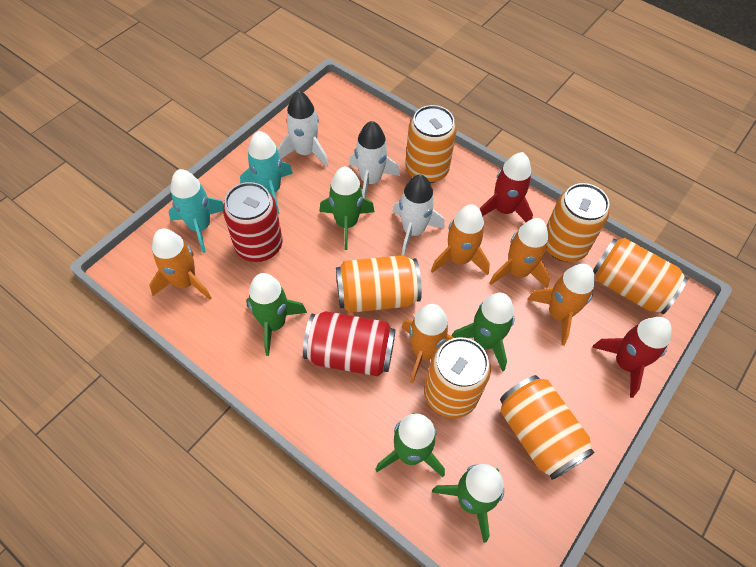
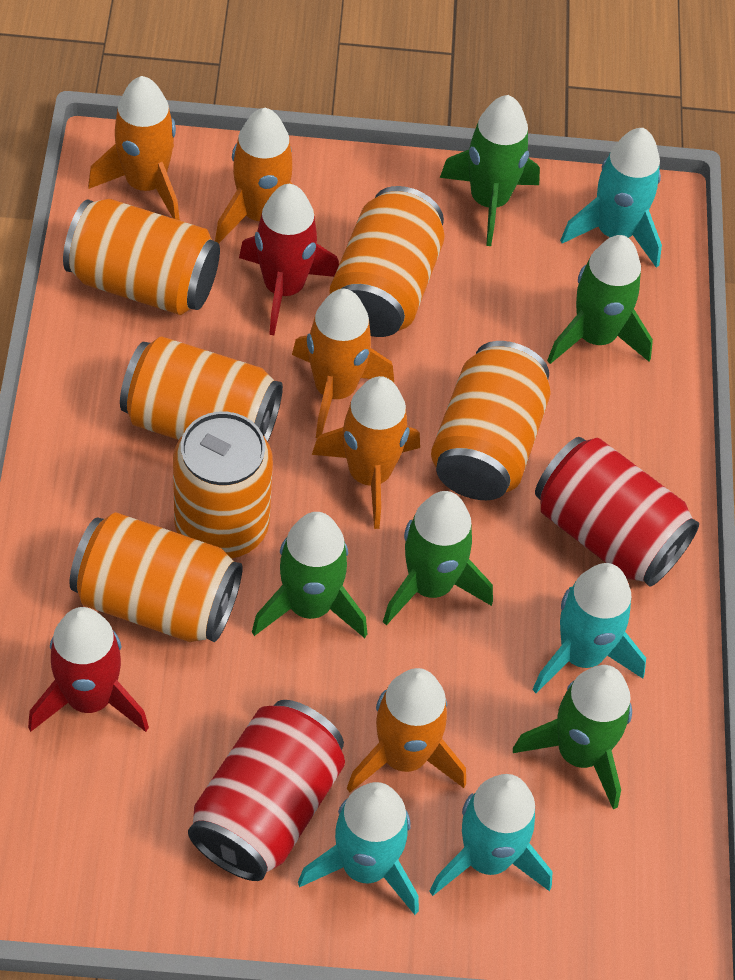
turquoise rocket: [168,169,224,253] [240,131,293,214] = 2 -> [298,782,419,915] [429,774,553,896] [532,563,646,693] [560,128,662,268] = 4
white rocket: [277,91,329,167] [349,121,400,198] [392,175,445,255] = 3 -> none = 0

